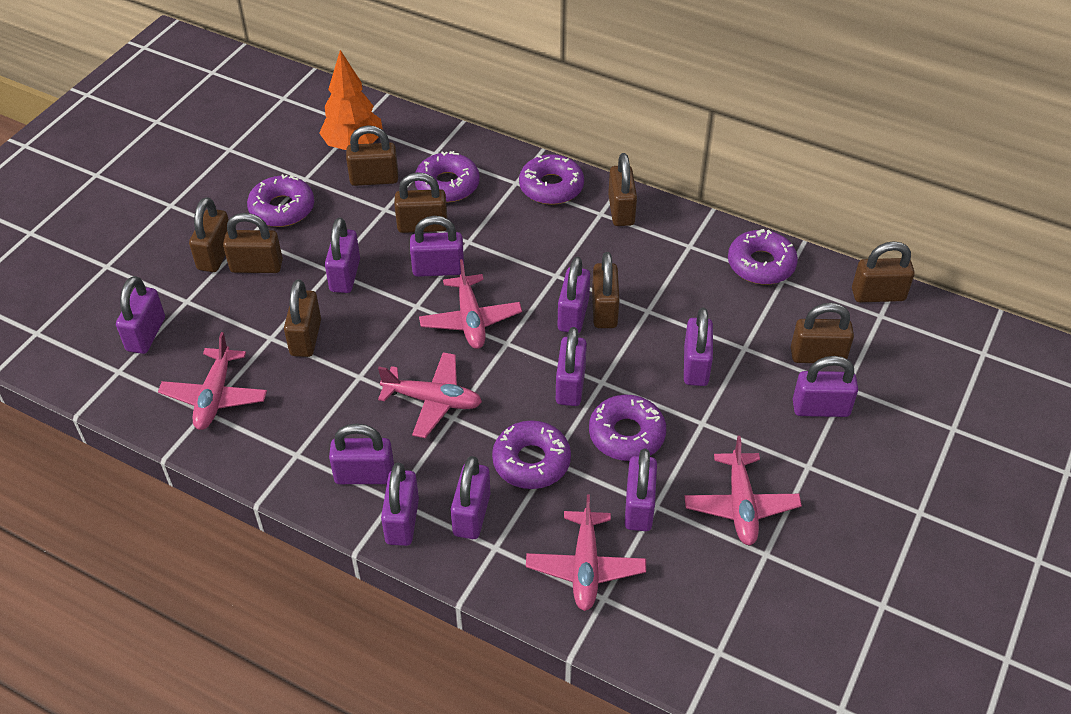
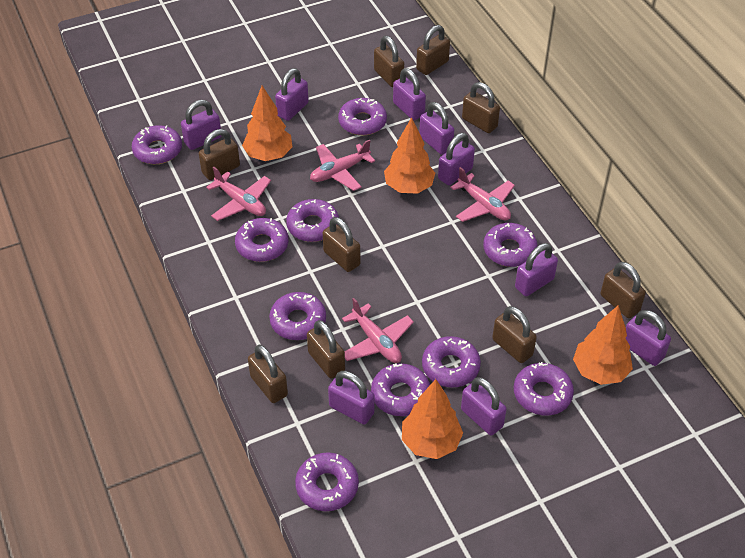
orange tree: [319,50,383,150] = 1 -> [242,86,293,161] [384,117,435,194] [402,379,463,459] [573,305,633,385] = 4
pink plane: [158,332,267,430] [378,352,482,438] [419,259,522,349] [526,494,646,611] [684,436,802,545] = 5 -> [206,167,271,221] [310,140,375,191] [342,298,414,363] [450,167,515,222] = 4
purple donut: [247,174,314,227] [415,151,480,203] [492,420,571,489] [519,154,584,205] [589,394,666,461] [728,229,798,285] = 6 -> [132,125,182,164] [235,218,289,262] [269,292,326,340] [286,199,339,242] [295,452,359,511] [338,98,387,135] [371,363,430,416] [422,336,481,387] [483,223,538,267] [514,362,574,416] = 10
purple padlock: [116,276,165,354] [325,218,360,293] [329,424,394,484] [381,463,419,546] [410,216,464,277] [451,456,491,539] [556,327,587,406] [558,256,590,333] [624,448,657,531] [684,308,713,386] [793,356,858,417] = 11 -> [181,100,222,150] [275,68,309,121] [328,371,375,424] [393,68,426,120] [419,102,454,155] [438,133,475,185] [461,377,507,435] [515,243,558,296] [626,310,671,366] = 9

